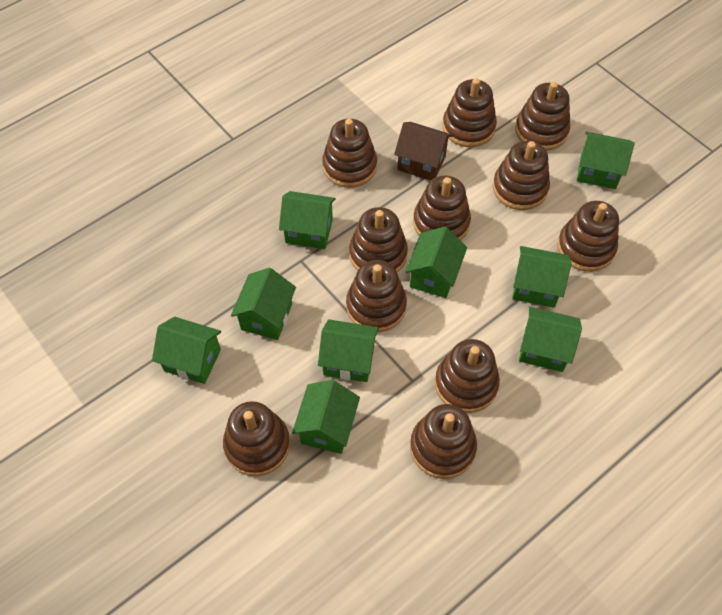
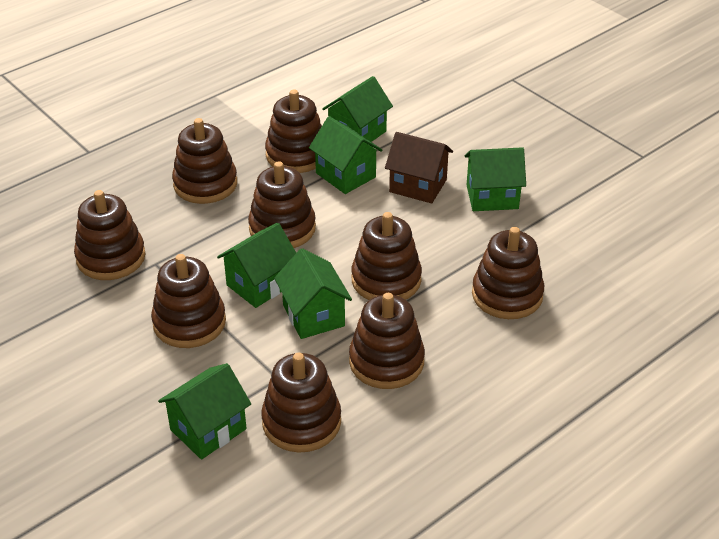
brown stacking toy: [223,401,290,476] [322,119,377,188] [346,260,407,332] [349,207,408,272] [410,404,477,479] [413,176,471,240] [435,339,500,413] [443,78,497,147] [493,141,550,210] [515,82,570,151] [557,201,619,272] = 11 -> [74,190,145,280] [151,254,226,348] [172,118,237,204] [248,161,316,248] [261,353,341,453] [265,90,322,173] [349,293,425,389] [351,212,422,300] [472,227,544,319] = 9
green house: [152,317,221,384] [231,268,296,340] [279,191,336,249] [292,380,360,454] [318,319,379,382] [405,226,467,298] [512,246,572,308] [519,307,582,372] [577,132,635,189] = 9 -> [158,363,251,459] [217,223,296,308] [274,248,352,339] [309,116,383,194] [322,76,393,142] [465,147,526,211] = 6

